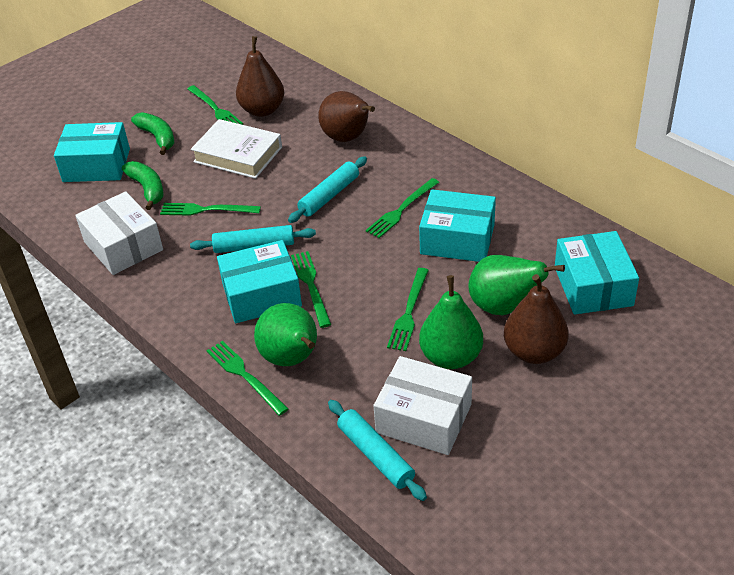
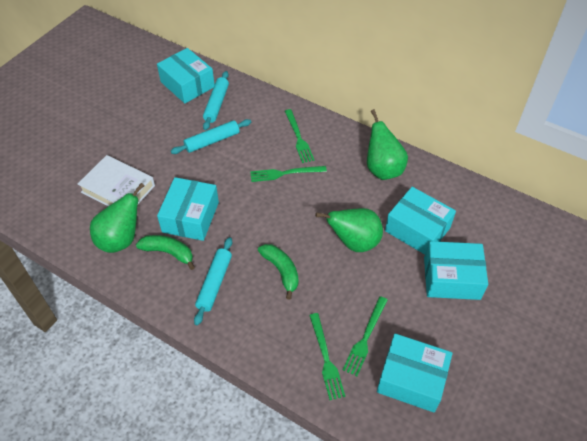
brown pear: [236,36,284,117] [318,91,375,142] [504,274,569,364] = 3 -> none = 0
green fork: [160,203,261,216] [187,85,243,125] [207,341,289,416] [291,251,331,328] [366,178,439,238] [387,268,429,351] = 6 -> [250,166,327,182] [285,109,314,163] [309,313,345,400] [343,296,388,376] = 4
turquoise box: [54,122,130,182] [217,240,302,323] [419,189,496,262] [555,231,639,315] = 4 -> [157,48,215,103] [157,177,219,241] [377,333,453,413] [385,187,456,255] [424,241,488,300] = 5
white box: [75,191,163,275] [374,356,472,455] = 2 -> none = 0

